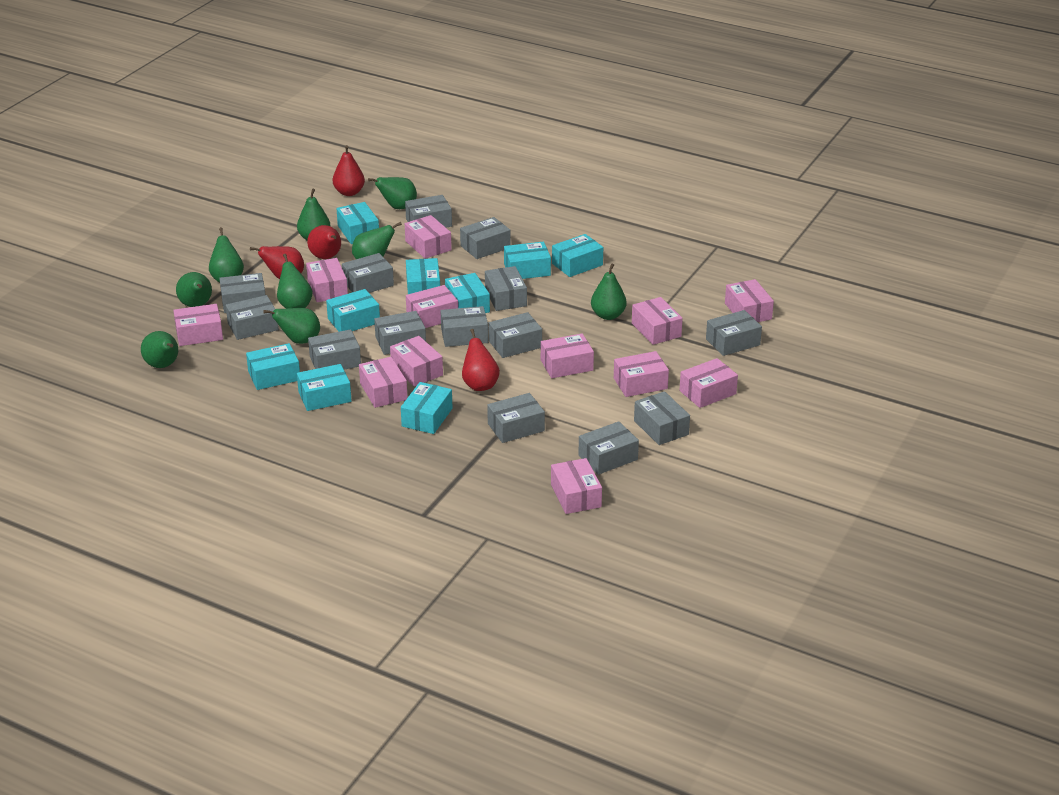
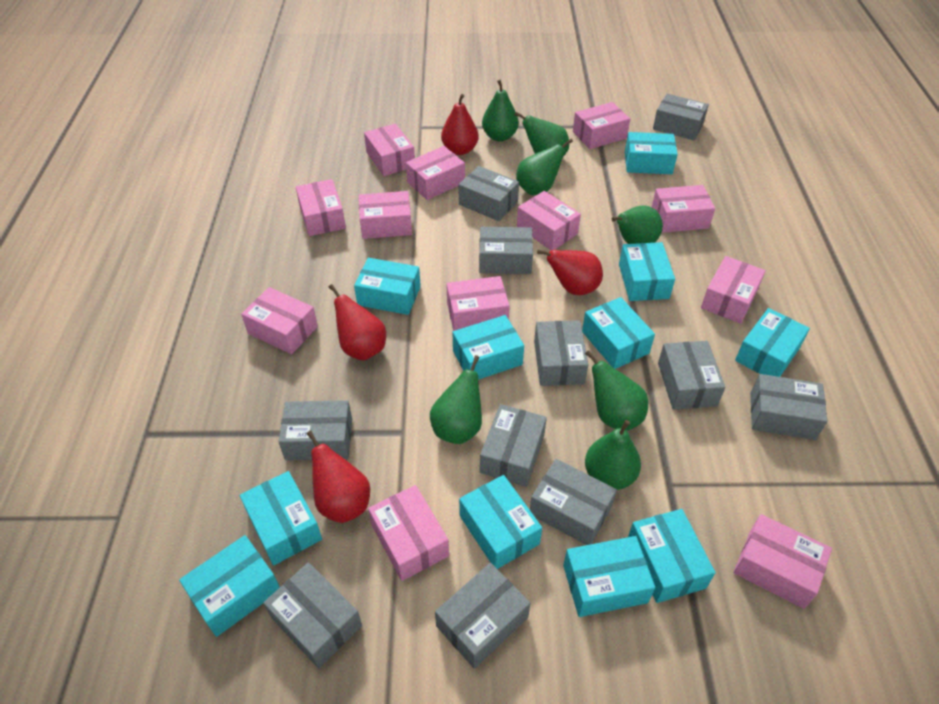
green pear: [141,331,178,368] [176,272,212,307] [209,227,244,283] [263,308,320,344] [277,254,313,309] [297,189,331,240] [352,222,402,259] [368,177,417,209] [591,263,627,320] = 9 -> [430,355,482,444] [482,80,519,141] [515,112,569,155] [516,139,573,195] [585,350,648,431] [585,420,641,490] [612,205,663,244] = 7
grey box: [219,273,265,313] [226,295,279,340] [308,329,361,370] [342,253,394,293] [374,311,426,355] [405,195,452,228] [441,306,488,347] [460,217,511,259] [485,266,527,311] [487,393,545,443] [489,312,542,358] [578,421,639,475] [634,391,690,445] [706,310,762,356] = 14 -> [263,562,362,668] [279,400,352,460] [435,563,530,669] [459,166,519,221] [479,227,533,274] [480,404,547,487] [530,459,617,545] [534,320,588,386] [653,94,709,141] [658,341,726,410] [750,374,827,440] = 11
turquoise box: [246,343,300,390] [297,364,351,411] [326,289,380,332] [336,202,379,244] [401,382,453,434] [406,258,440,294] [445,273,490,313] [504,242,551,279] [552,234,603,277] = 9 -> [179,535,280,637] [240,471,322,566] [354,258,421,315] [452,315,524,380] [459,475,542,569] [563,536,655,617] [582,297,655,369] [619,242,675,301] [625,132,678,174] [628,509,715,603] [735,308,810,377] = 11

